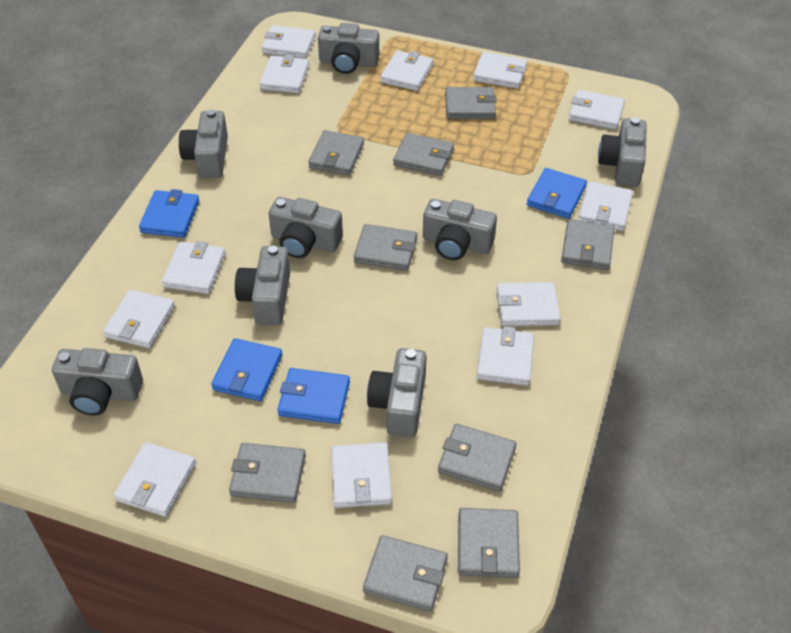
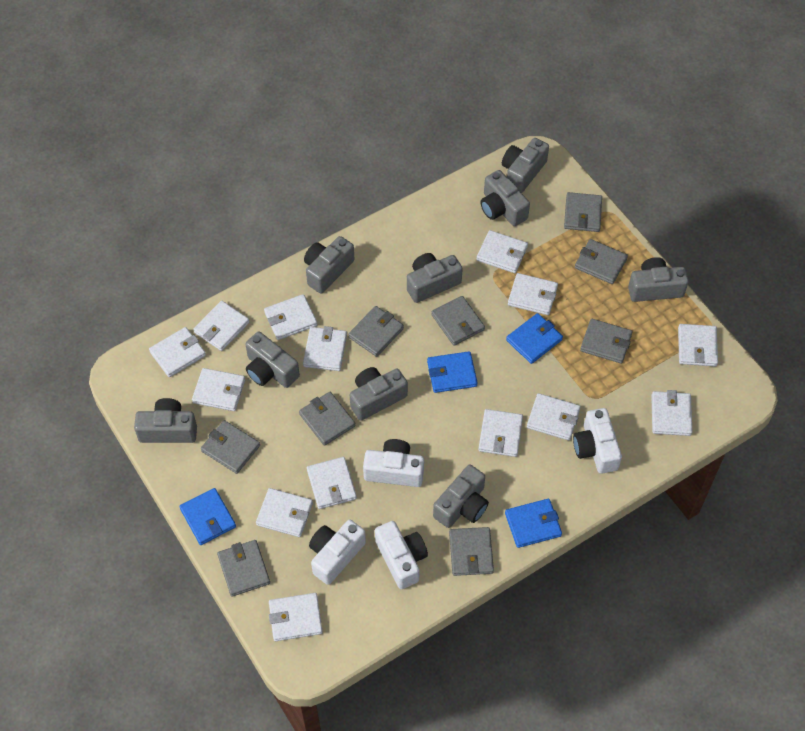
grey camera: [52,348,143,416] [179,109,228,178] [235,246,290,325] [268,197,343,258] [318,23,379,74] [367,348,427,437] [423,199,497,260] [598,118,647,187] = 8 -> [134,398,197,443] [245,332,300,388] [304,236,354,293] [350,367,408,421] [407,253,463,303] [433,464,489,528] [480,170,530,226] [502,138,549,193] [628,257,688,302] = 9
white camera: none = 0 -> [309,520,366,585] [363,439,424,487] [375,521,428,589] [573,408,622,474] = 4
white wallet: [103,289,175,348] [113,442,196,517] [162,241,226,294] [259,54,309,93] [262,25,316,59] [331,442,392,508] [380,50,433,91] [473,52,527,89] [477,326,534,386] [496,282,561,326] [569,90,625,130] [578,181,633,231] = 12 -> [149,327,206,377] [192,368,245,411] [193,301,249,351] [256,488,313,537] [264,294,317,340] [269,593,323,641] [303,326,347,371] [307,457,357,509] [476,230,528,273] [478,409,523,457] [508,273,558,315] [527,393,580,441] [651,390,693,436] [678,324,718,366] = 14

